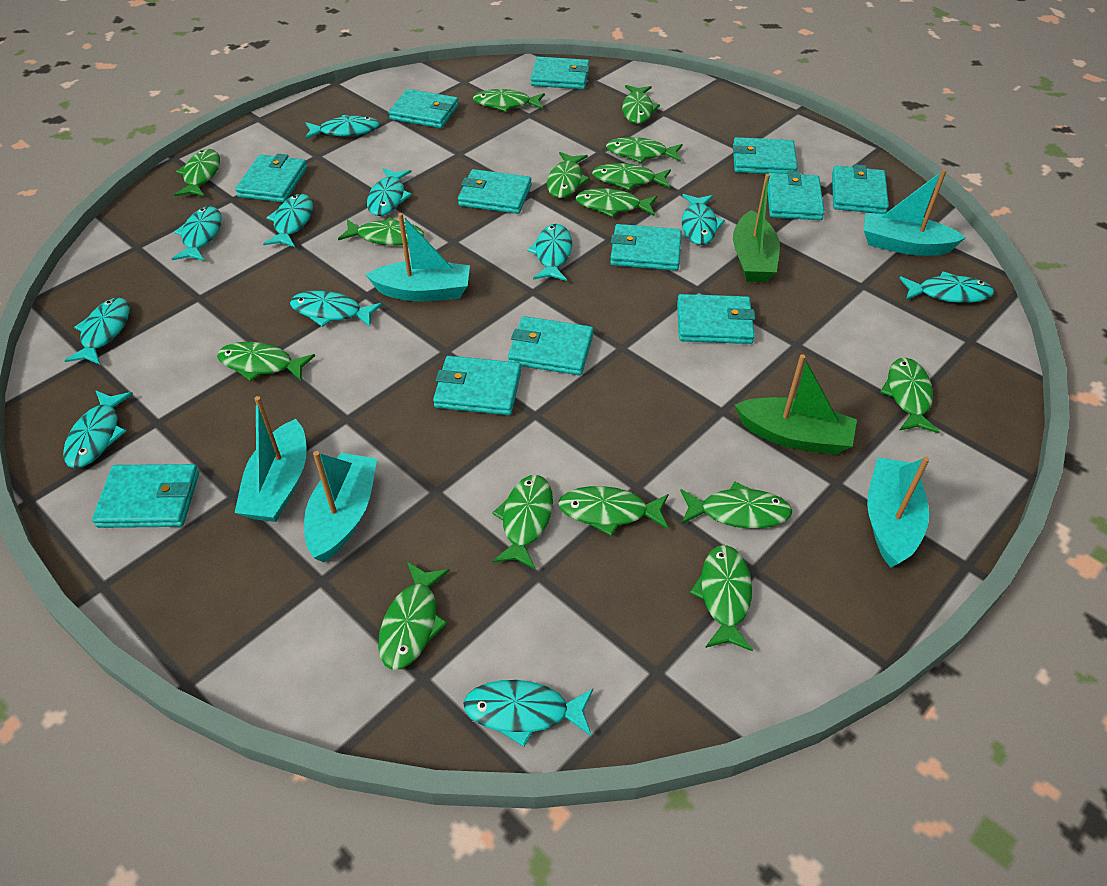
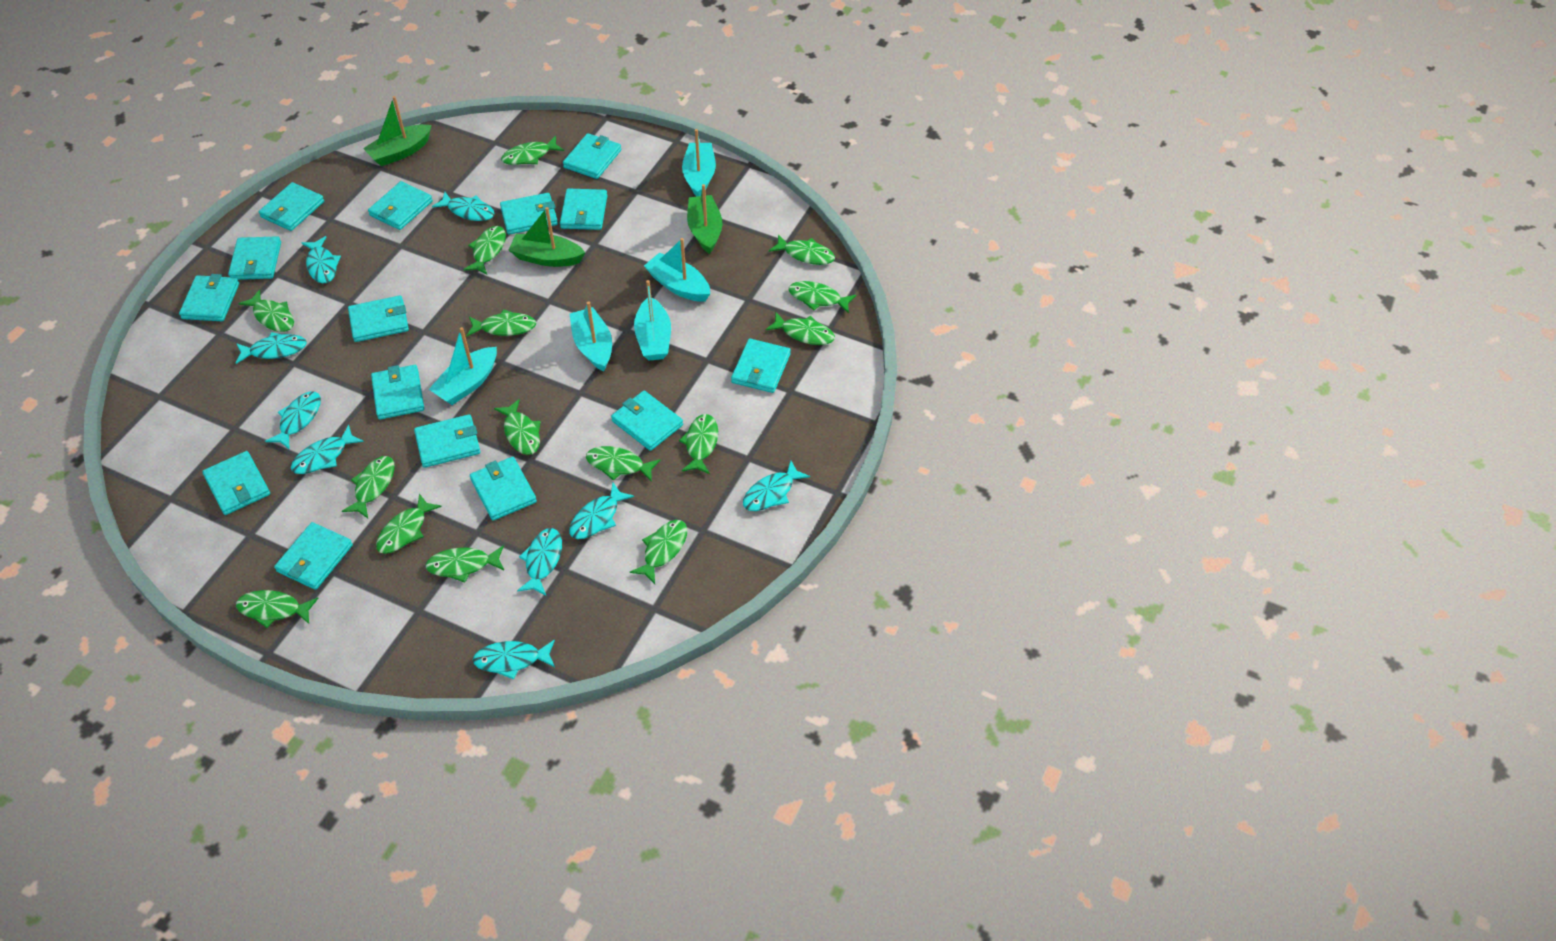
green boat: [733,174,780,282] [735,354,857,454] = 2 -> [363,96,432,166] [509,207,585,267] [687,184,722,254] = 3
turquoise fish: [63,390,133,468] [64,297,130,365] [172,206,222,261] [263,194,313,247] [290,291,383,327] [305,115,380,139] [367,168,412,216] [463,680,593,747] [527,224,572,281] [681,194,725,245] [899,271,994,303] = 11 -> [236,332,307,364] [265,391,321,450] [291,425,364,474] [302,236,341,283] [432,192,495,221] [473,640,555,680] [517,528,562,595] [569,483,634,539] [743,461,810,511] = 9
turquoise wallet: [92,464,199,528] [235,154,307,202] [389,89,459,128] [433,356,521,415] [458,169,532,214] [508,316,594,375] [531,57,589,89] [610,224,682,271] [677,294,755,344] [733,137,798,174] [768,171,825,220] [832,164,889,214] = 12 -> [179,274,239,321] [202,451,270,515] [228,236,281,280] [259,182,324,231] [274,522,353,590] [348,295,409,342] [368,181,433,230] [371,365,424,420] [414,414,481,468] [470,457,537,521] [500,193,558,235] [560,188,607,230] [563,133,621,179] [611,391,683,451] [731,339,791,393] = 15

